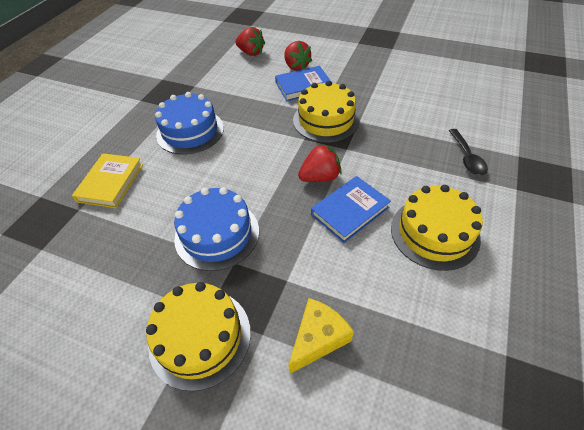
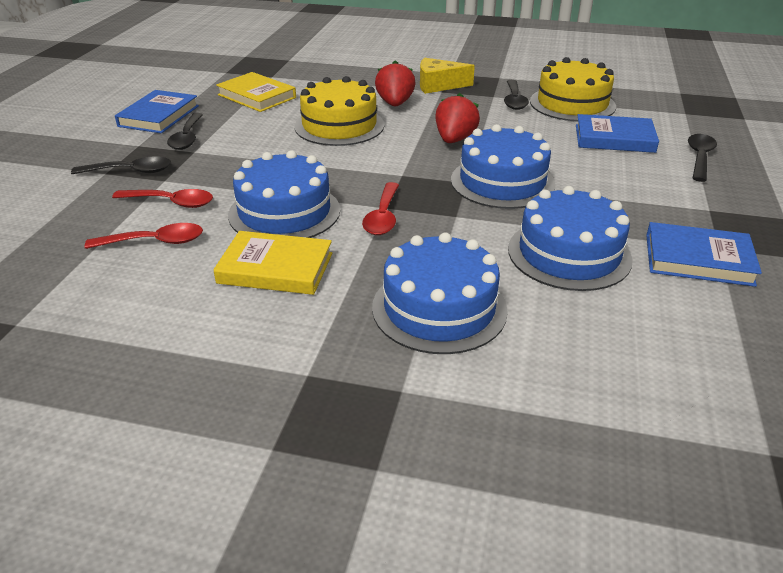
black spoon: [448,129,488,175] = 1 -> [71,156,171,174] [167,113,203,150] [504,80,529,110] [688,134,717,182] = 4
blue book: [275,66,331,101] [311,176,391,243] = 2 -> [115,90,199,133] [576,114,659,153] [646,222,762,287] = 3
blue cake: [155,92,224,155] [174,187,259,271] = 2 -> [228,150,340,238] [372,232,508,354] [451,124,556,209] [508,186,633,291] = 4
red spoon: none = 0 -> [85,223,203,249] [112,189,213,208] [362,182,399,235] = 3
red strawberry: [235,27,265,56] [284,41,312,71] [298,144,342,182] = 3 -> [375,60,415,106] [435,93,480,143] = 2
yellow book: [72,153,143,208] = 1 -> [213,231,332,295] [216,72,296,112] = 2
yellow cake: [146,282,251,391] [293,81,360,142] [391,185,483,271] = 3 -> [294,76,384,146] [530,57,616,121] = 2

